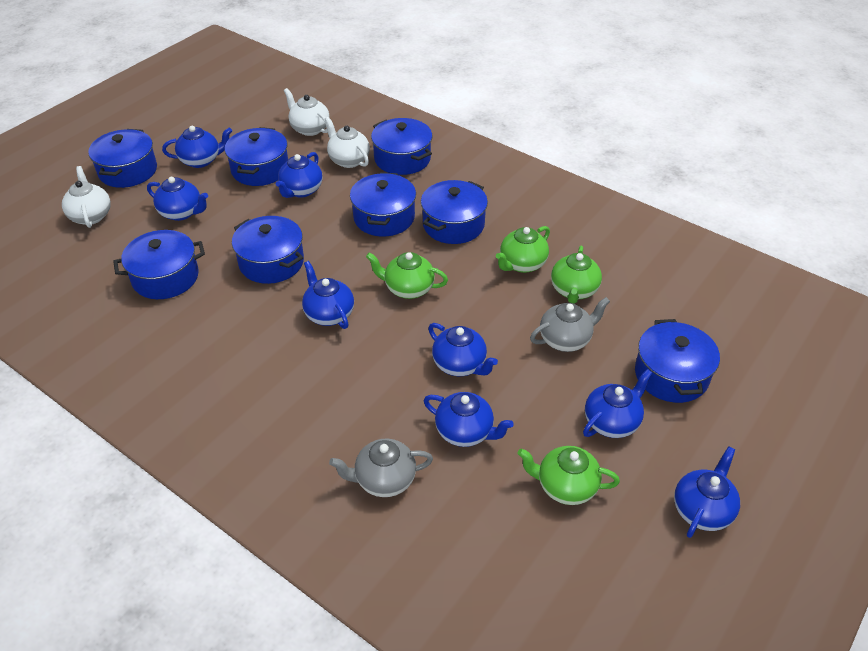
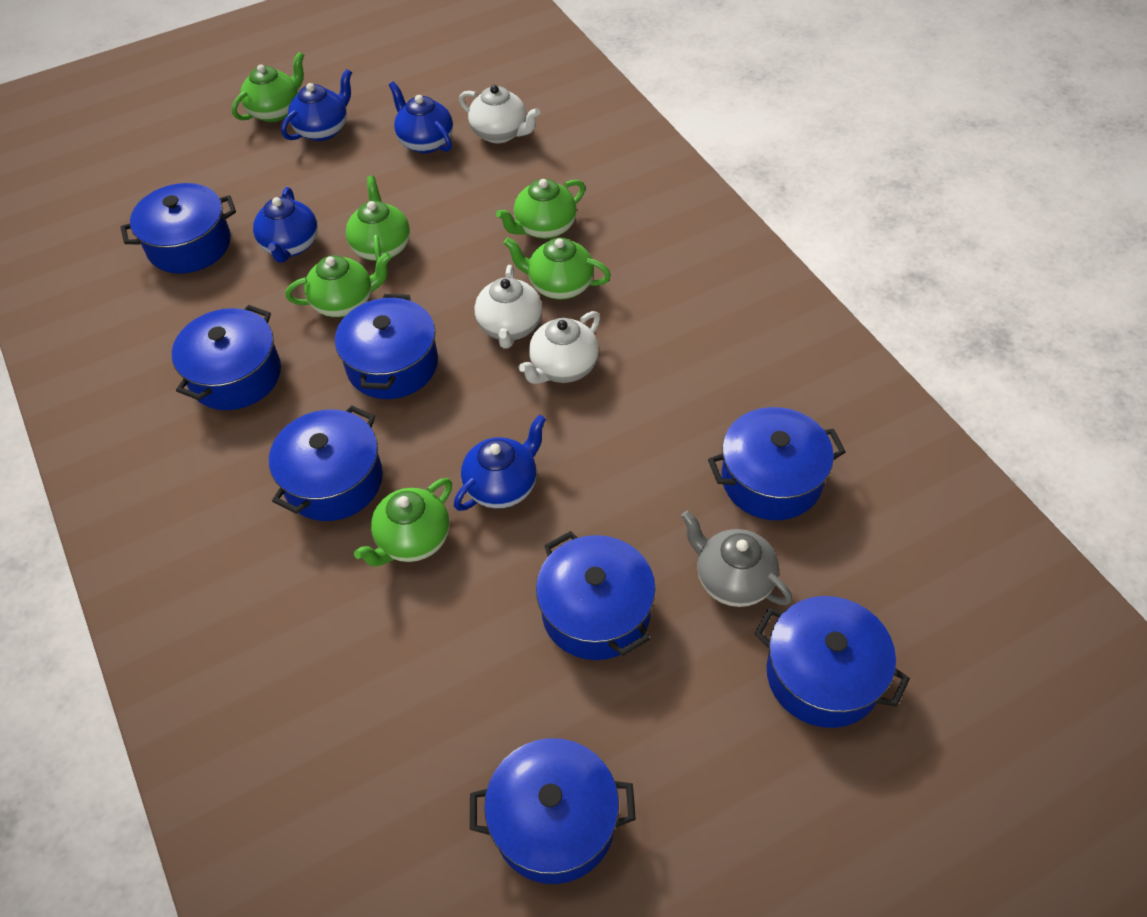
blue teapot: [147,177,208,221] [162,126,232,168] [276,152,322,198] [302,261,354,329] [424,392,514,447] [428,323,498,376] [583,369,652,438] [674,446,740,538] = 8 -> [253,187,318,263] [281,69,352,141] [389,82,453,153] [454,415,546,511] = 4
green teapot: [366,252,448,299] [496,226,550,273] [517,446,620,505] [551,246,602,304] = 4 -> [232,52,304,122] [285,252,392,317] [346,176,410,261] [354,478,452,566] [496,179,585,239] [504,237,611,300] = 6
grey teapot: [329,439,433,497] [530,297,610,352] = 2 -> [681,510,793,607] = 1

